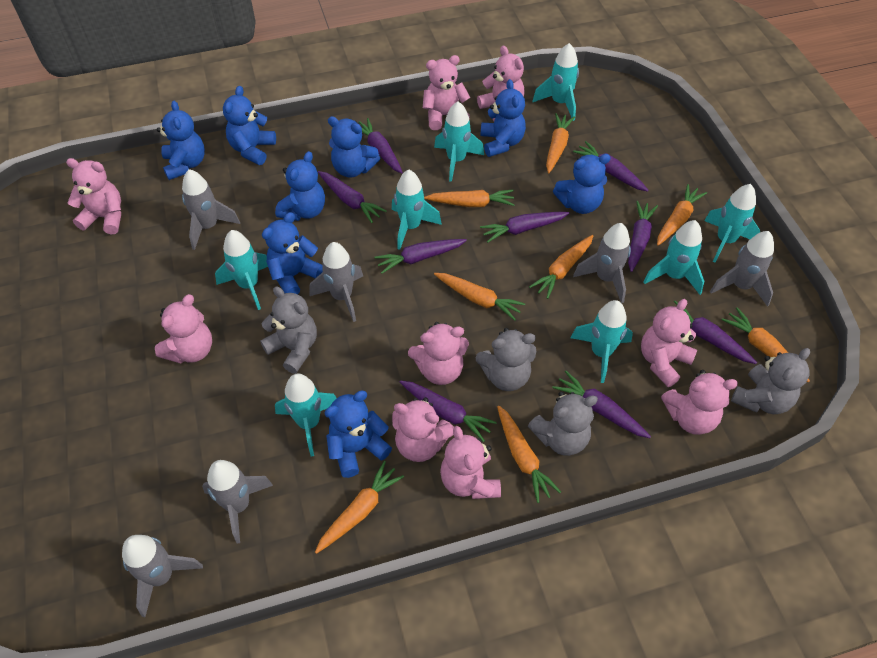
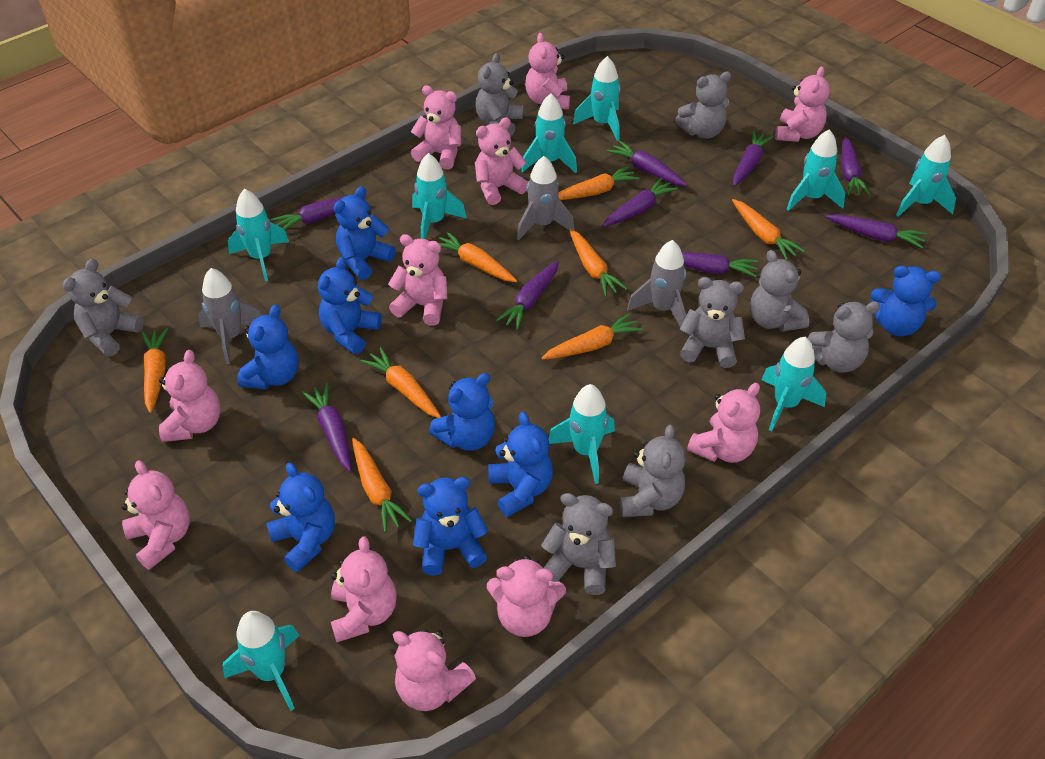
grey rocket: [122,535,203,617] [182,169,240,250] [202,460,273,543] [310,242,363,322] [573,223,631,303] [710,231,774,307] = 6 -> [198,268,262,364] [517,156,575,241] [627,240,686,327] = 3
grey teddy bear: [260,287,317,374] [475,328,536,391] [528,392,598,456] [731,348,810,414] = 4 -> [63,259,144,357] [475,53,523,137] [541,493,616,595] [620,425,686,517] [675,71,732,139] [680,277,745,368] [750,250,809,332] [808,301,880,373] = 8
pink teddy bear: [66,158,121,234] [155,294,212,363] [392,397,454,462] [408,322,469,385] [423,55,470,130] [440,426,501,499] [477,46,524,121] [641,299,697,387] [661,370,738,435] = 9 -> [122,460,190,570] [159,350,221,442] [331,536,397,642] [388,234,448,326] [393,629,476,711] [411,85,461,169] [475,117,528,205] [487,555,566,637] [525,33,570,109] [687,383,760,463] [775,66,830,142] = 11
turquoise rocket: [215,230,268,310] [275,373,337,457] [392,169,442,250] [434,102,484,182] [532,43,579,121] [571,300,633,383] [644,220,704,295] [704,184,760,263] = 8 -> [223,611,299,711] [228,189,289,281] [412,153,467,239] [521,94,577,173] [548,384,615,484] [573,56,620,141] [761,337,826,431] [787,129,845,211] [896,135,956,217] = 9

